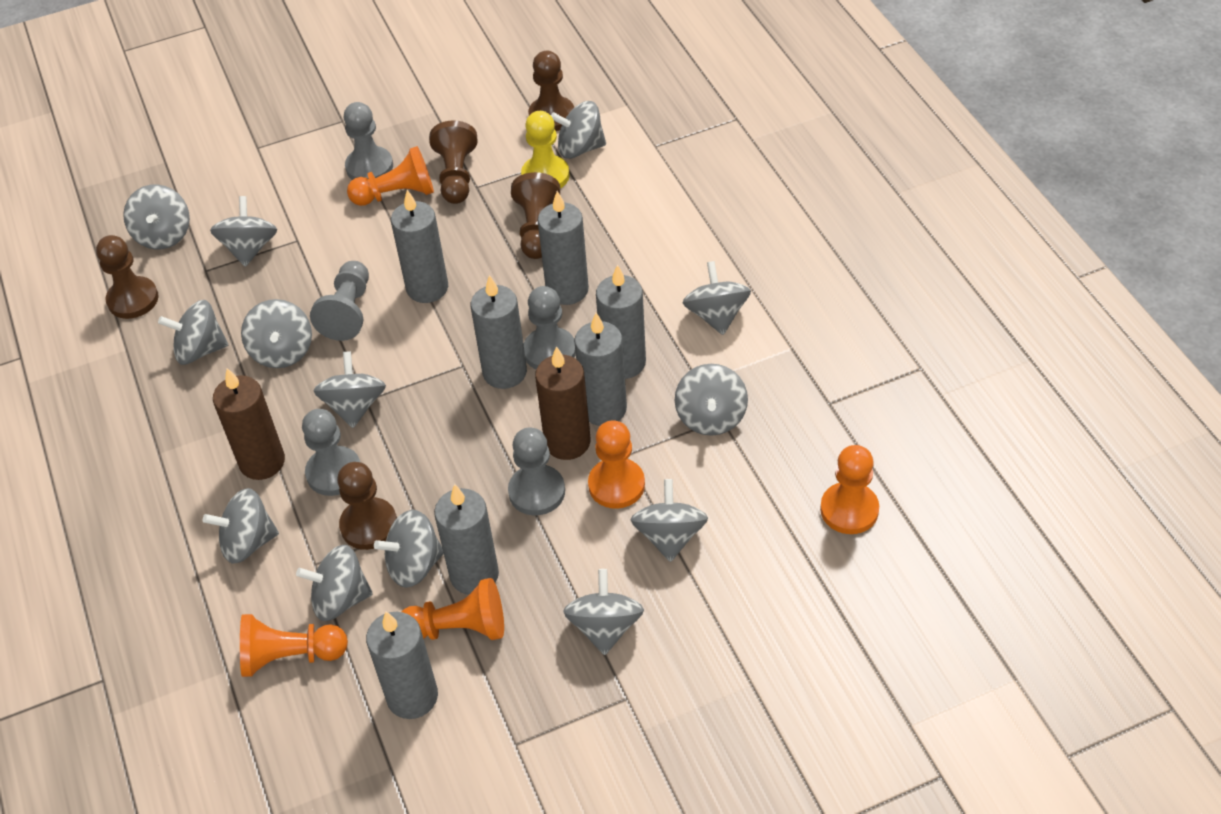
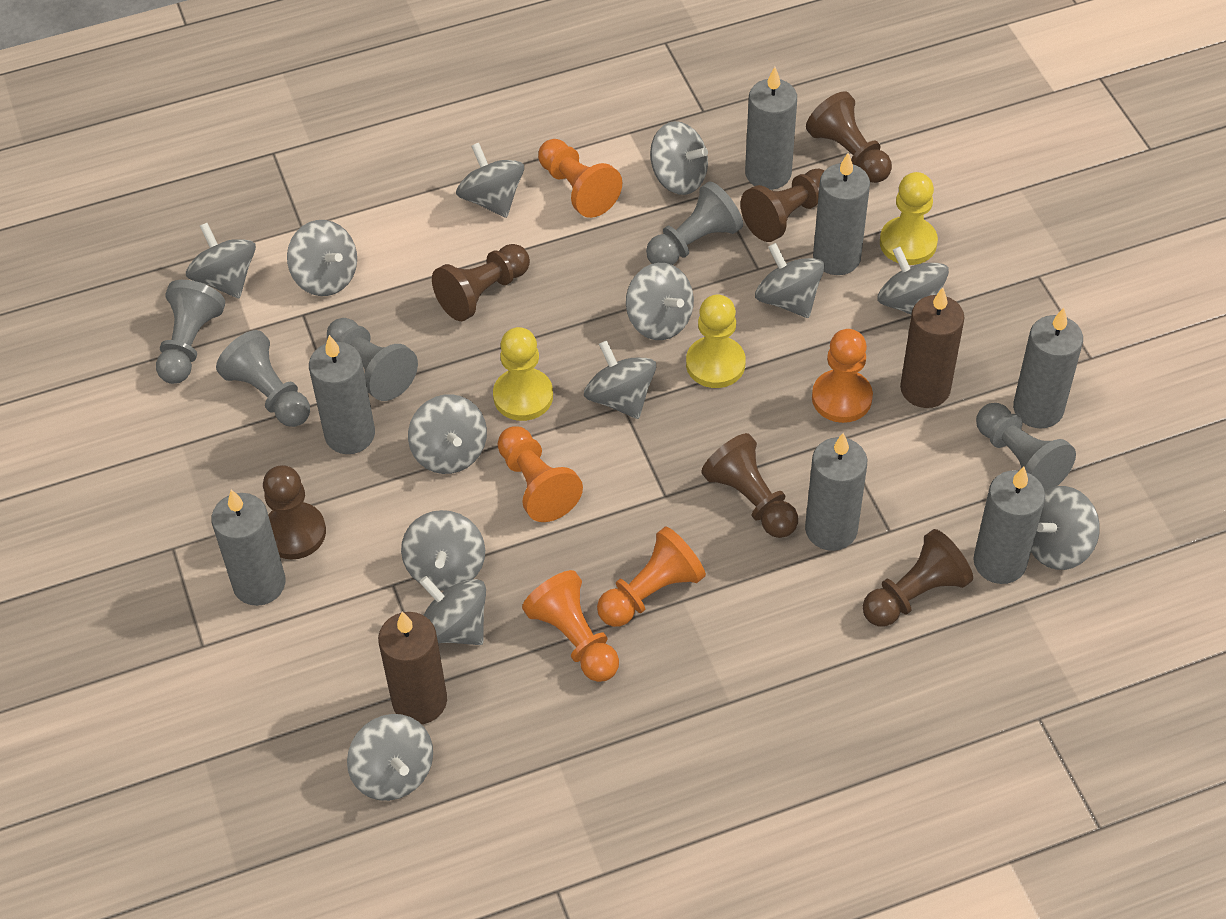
brown pawn: [96,235,158,319] [337,462,397,550] [429,120,477,204] [511,172,560,259] [528,51,574,131] = 5 -> [263,465,326,560] [432,244,530,321] [701,433,798,538] [741,169,825,242] [806,91,892,183] [863,529,973,627] = 6
yellow pawn: [521,111,570,189] = 1 -> [493,327,553,421] [686,295,746,388] [880,172,938,265] = 3

